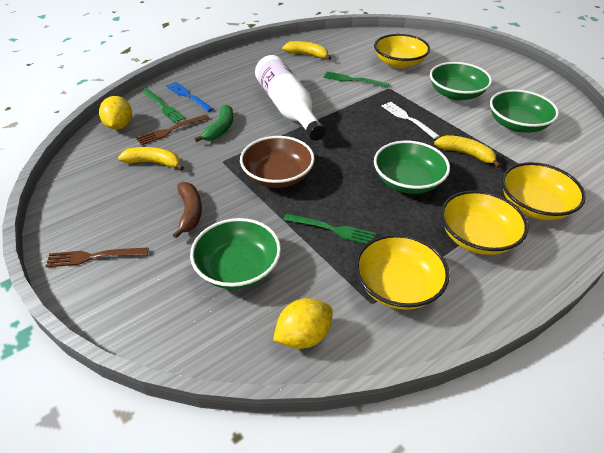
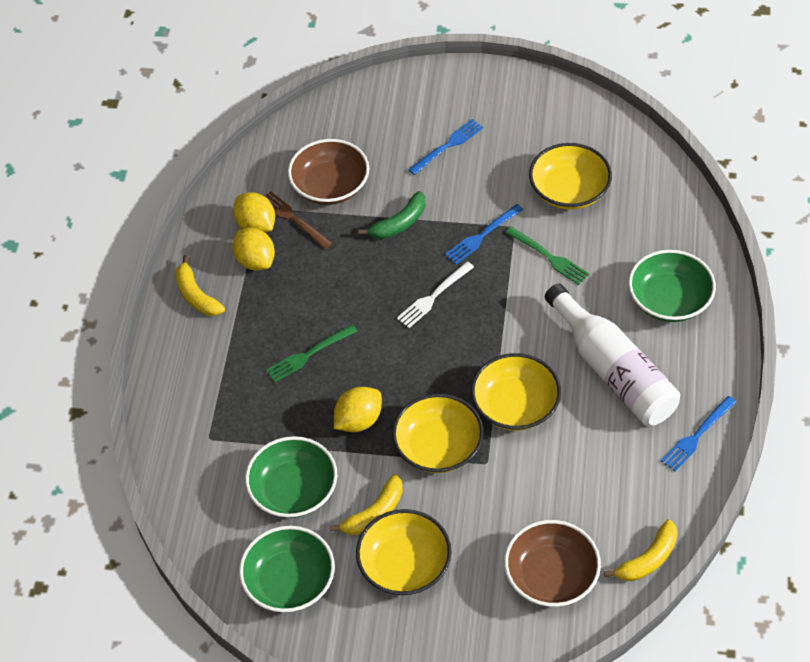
blue fork: [166,82,213,112] = 1 -> [408,119,483,175] [445,204,523,264] [661,396,736,471] = 3
brown banana: [173,182,202,239] = 1 -> none = 0
brown bowl: [240,136,315,188] = 1 -> [288,139,369,205] [504,520,601,607] = 2
brown fork: [45,247,149,267] [136,114,209,145] = 2 -> [266,191,332,249] = 1
green bowl: [190,218,281,289] [374,141,450,194] [430,62,492,100] [490,90,559,132] = 4 -> [239,526,335,612] [245,436,337,518] [628,250,716,322] = 3
green fork: [141,89,185,123] [283,213,376,244] [323,72,389,88] = 3 -> [266,324,357,382] [505,227,589,285] = 2
yellow lemon: [99,96,132,130] [273,298,333,349] = 2 -> [232,228,275,271] [233,192,275,233] [334,387,382,432] = 3

